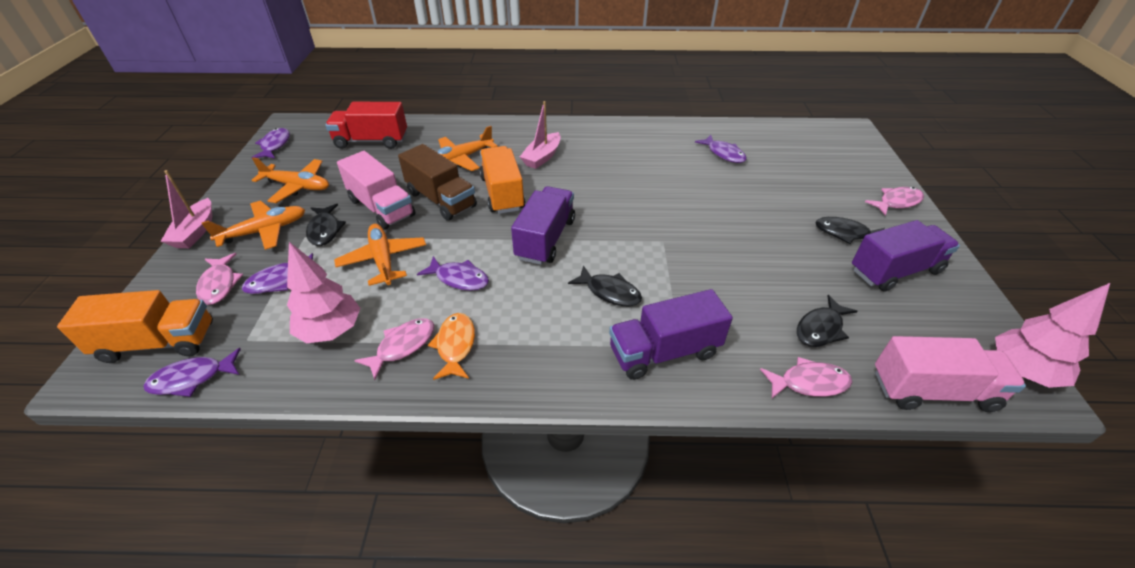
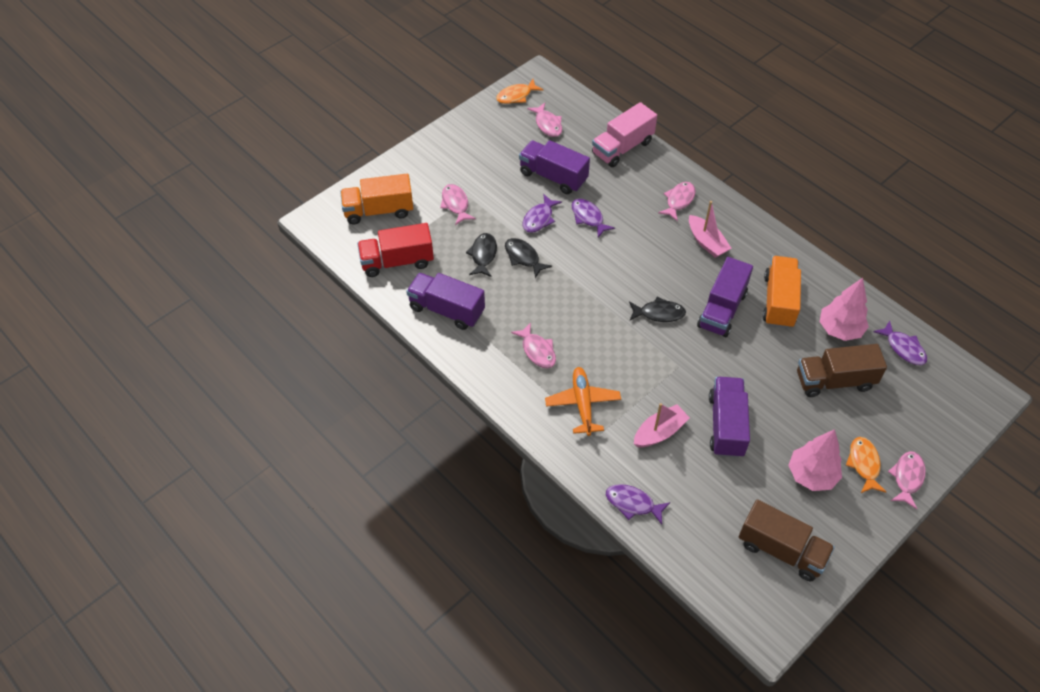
black fish: [306,204,346,246] [568,265,642,306] [797,295,858,347] [815,217,885,244] = 4 -> [466,233,497,277] [505,238,552,278] [629,297,686,322] = 3
brown truck: [398,144,477,221] = 1 -> [739,500,835,581] [797,344,887,397] = 2
orange fish: [428,313,475,380] = 1 -> [496,79,543,104] [846,437,886,493] = 2
orange plane: [202,201,305,250] [252,157,329,203] [334,224,426,286] [437,126,498,171] = 4 -> [545,367,621,436] = 1
pink fish: [196,253,243,305] [354,318,434,380] [760,357,852,398] [865,187,924,216] = 4 -> [440,184,476,225] [511,322,556,369] [527,103,562,137] [658,182,696,222] [888,451,926,509] = 5
pink truck: [337,151,415,230] [875,336,1026,412] = 2 -> [592,102,657,167] = 1
purple fish: [143,348,241,397] [242,253,313,294] [251,128,290,158] [417,256,489,291] [695,135,746,163] = 5 -> [523,194,562,233] [571,198,615,238] [606,484,670,525] [873,320,927,365] = 4
purple truck: [511,186,575,265] [609,289,733,380] [852,220,960,292] = 3 -> [406,273,485,330] [519,140,590,194] [697,257,753,337] [709,377,750,458] = 4

